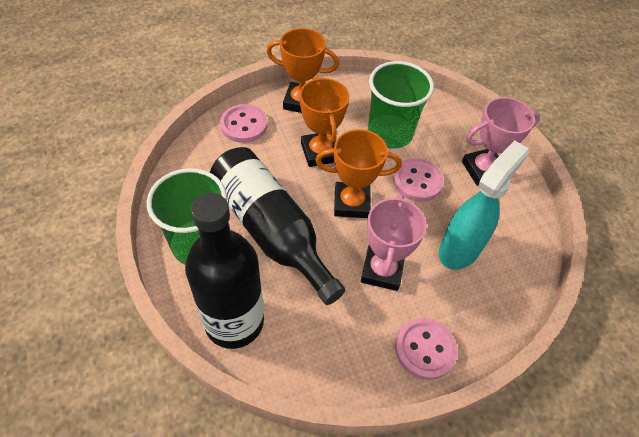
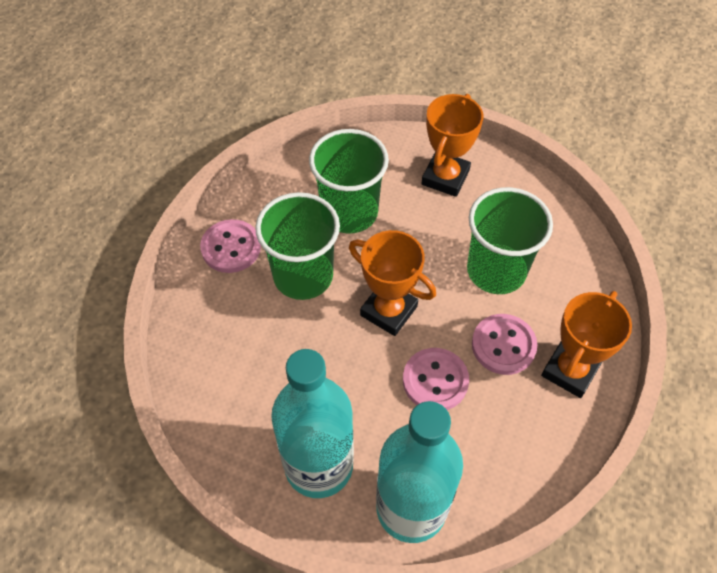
black bottle: [185,193,264,349] [210,147,345,305] = 2 -> none = 0
green cup: [147,168,227,264] [368,61,434,149] = 2 -> [255,192,340,300] [309,129,389,234] [467,187,553,294] = 3
pink trophy: [361,194,427,291] [462,97,540,186] = 2 -> none = 0
turquoise bottle: none = 0 -> [271,349,354,498] [376,401,463,543] = 2
turquoise spray bottle: [439,140,529,270] = 1 -> none = 0

